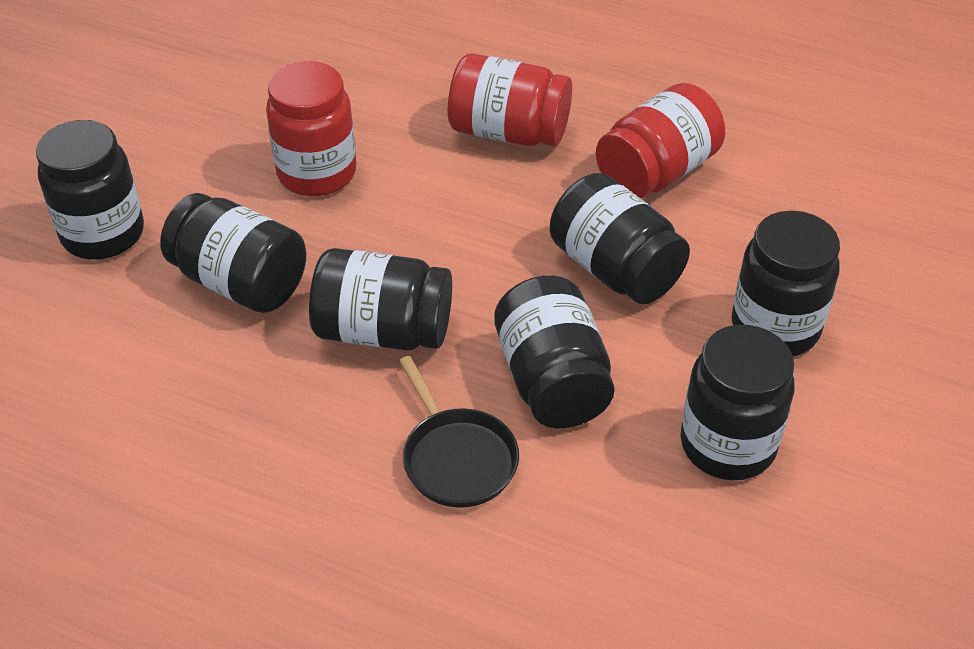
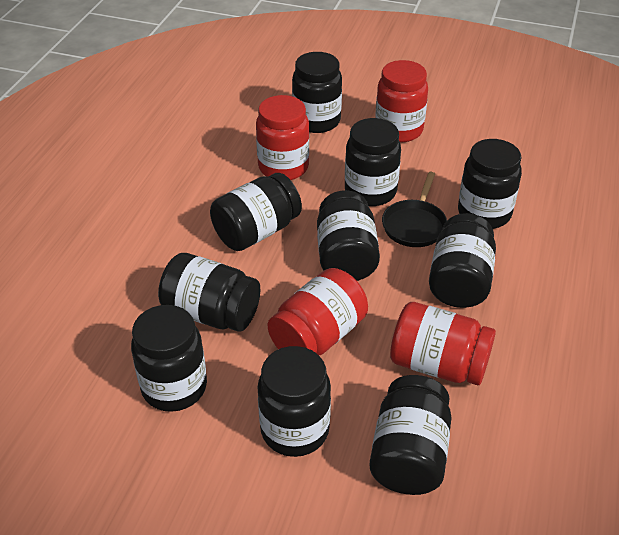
black jar: [36,120,144,259] [160,193,306,313] [309,248,452,350] [494,276,615,428] [550,173,690,304] [681,325,795,481] [732,211,840,357] = 7 -> [131,305,207,412] [158,253,260,332] [210,173,302,251] [257,346,331,457] [292,52,342,133] [317,190,380,281] [345,118,401,206] [369,375,452,495] [429,213,496,308] [458,139,522,229] = 10
red jar: [266,61,356,196] [448,53,572,146] [596,83,725,198] = 3 -> [256,95,309,180] [268,268,368,355] [376,60,428,143] [390,302,496,385] = 4

